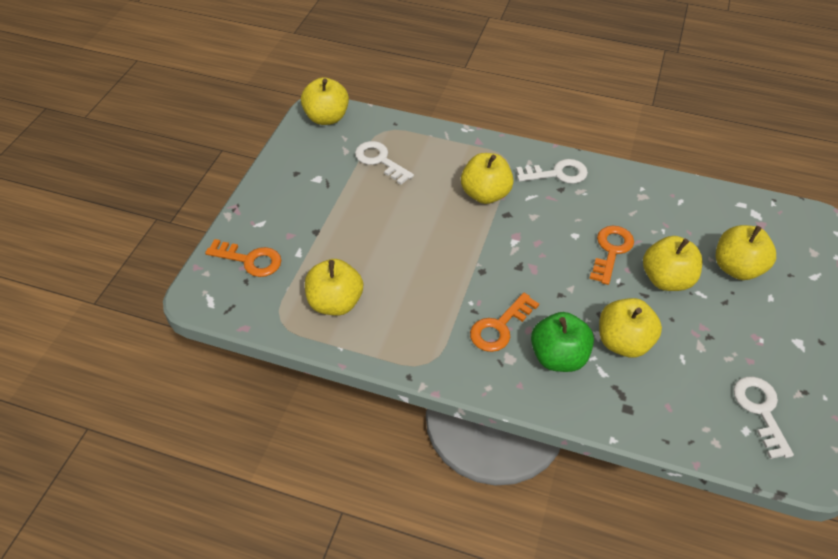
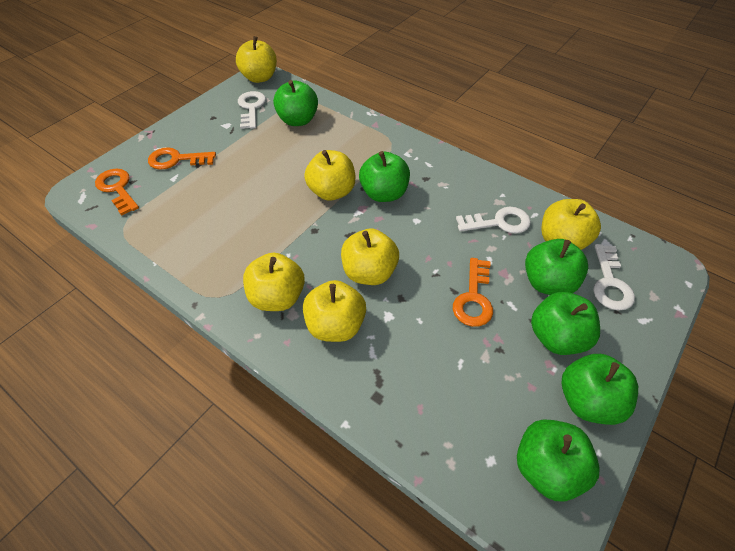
green apple: [531,312,594,372] = 1 -> [273,80,318,126] [359,151,410,202] [517,419,600,501] [525,239,588,295] [531,292,600,355] [561,354,638,425] = 6

